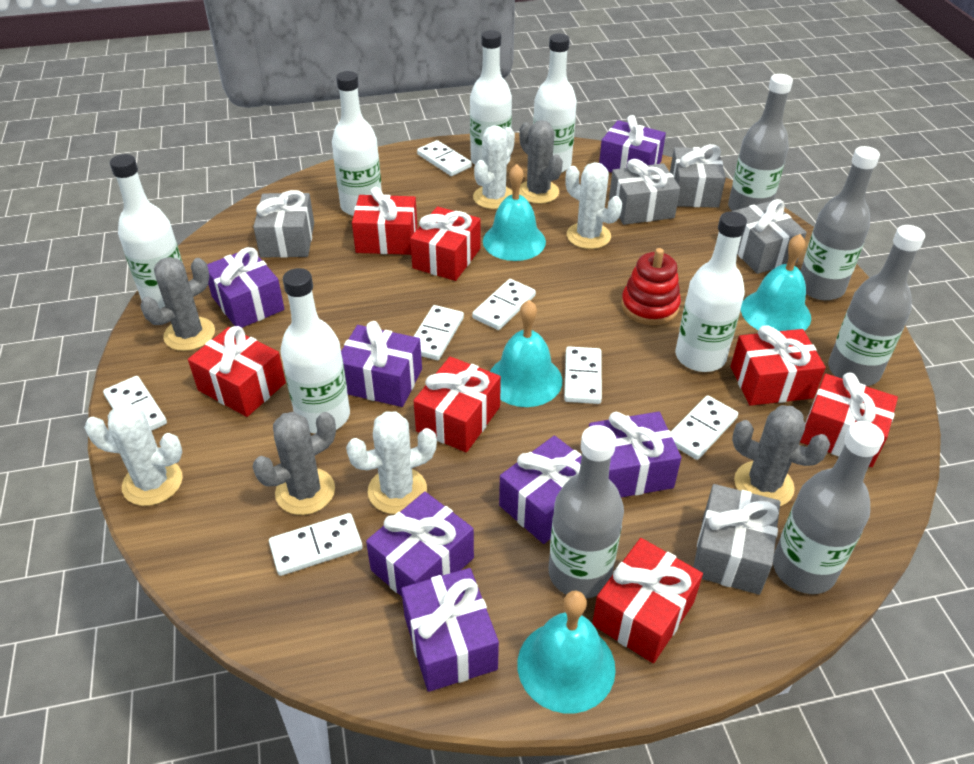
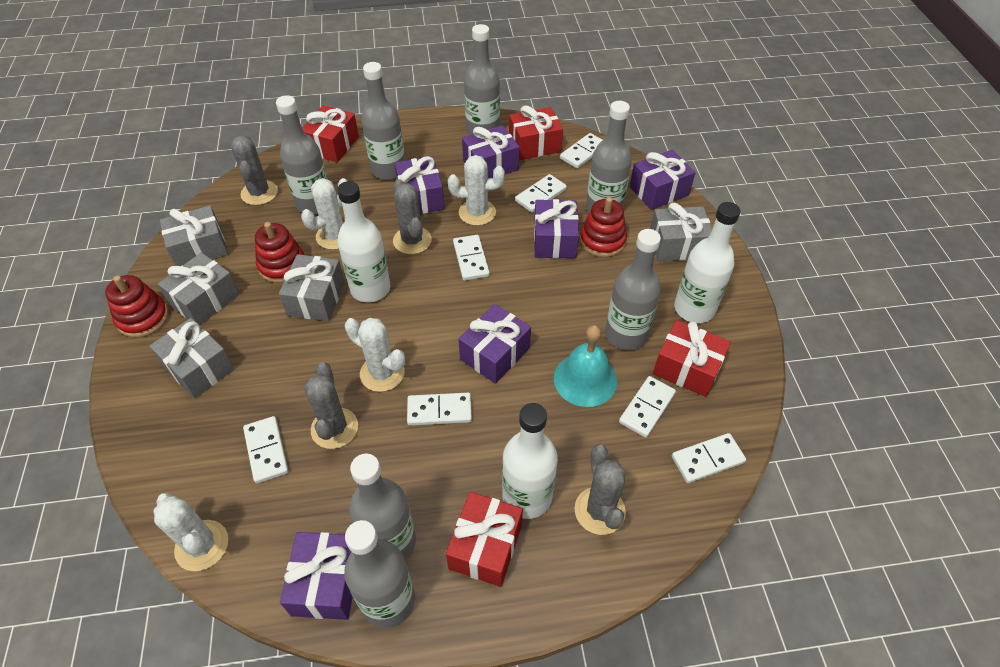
grey bottle: [549,425,624,599] [728,74,793,211] [773,421,884,594] [801,146,880,300] [828,225,925,386] = 5 -> [276,95,328,215] [344,520,415,628] [349,453,416,560] [362,62,405,180] [464,24,500,135] [586,101,632,213] [605,229,661,350] = 7
purple gift: [207,247,284,328] [341,321,422,407] [366,492,474,597] [401,568,499,692] [499,436,582,544] [589,412,681,497] [599,115,666,173] = 7 -> [280,532,353,620] [395,156,445,214] [458,304,531,384] [462,125,520,178] [534,199,579,258] [630,150,696,210] = 6
red gift: [188,326,286,417] [352,187,417,255] [410,207,481,281] [414,357,501,453] [592,538,703,663] [731,325,826,406] [800,373,898,467] = 7 -> [302,105,359,163] [446,492,523,587] [509,106,563,160] [653,320,731,397] = 4
red stacking toy: [621,248,681,325] = 1 -> [105,275,168,338] [255,222,304,283] [580,197,627,257] = 3
turquoise bell: [483,164,546,261] [490,300,562,407] [517,591,616,713] [741,234,811,331] = 4 -> [554,325,617,407] = 1
white bottle: [110,154,183,309] [281,268,350,434] [332,71,382,216] [470,30,512,165] [533,34,577,173] [675,211,747,372] = 6 -> [337,181,390,303] [502,403,558,519] [674,202,741,323] = 3

